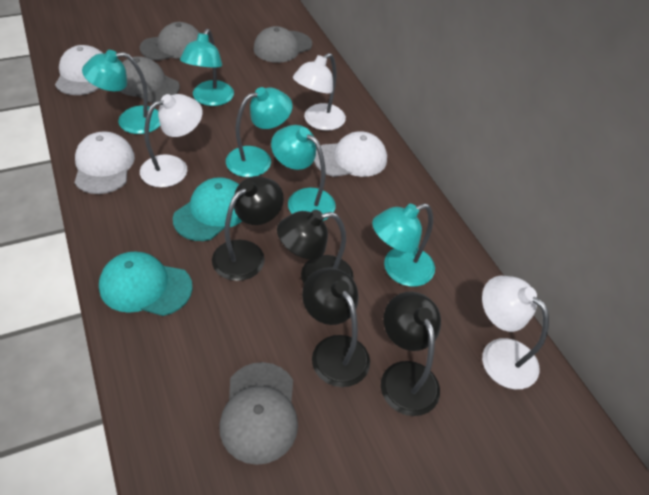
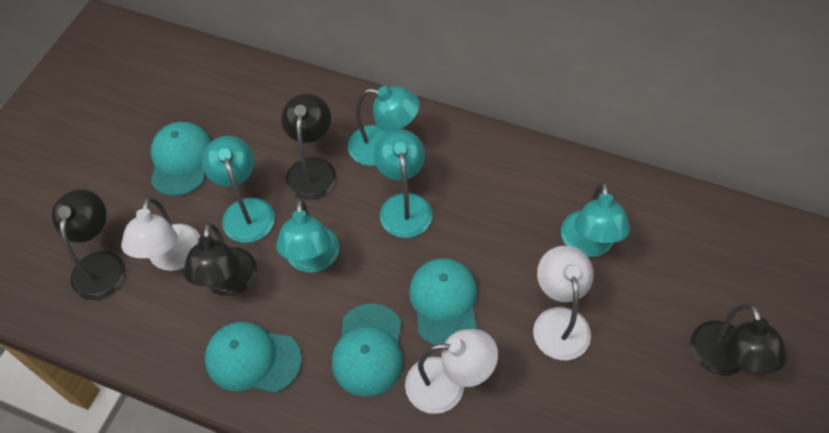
grey cap: [120,56,180,103] [139,22,200,61] [219,362,298,465] [253,26,312,63] = 4 -> none = 0
turquoise cap: [99,252,193,316] [173,177,242,241] = 2 -> [151,122,212,196] [205,322,302,393] [332,303,403,396] [409,258,477,345] = 4
white cap: [55,45,102,95] [75,131,135,194] [314,131,387,177] = 3 -> none = 0

